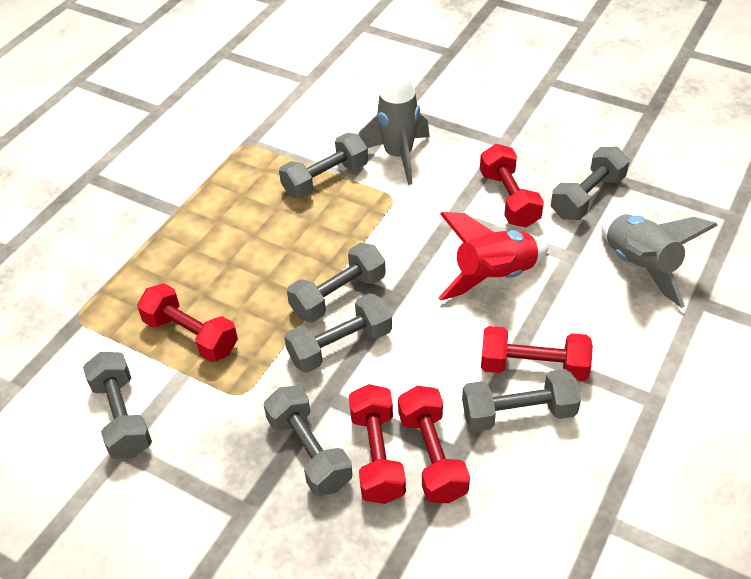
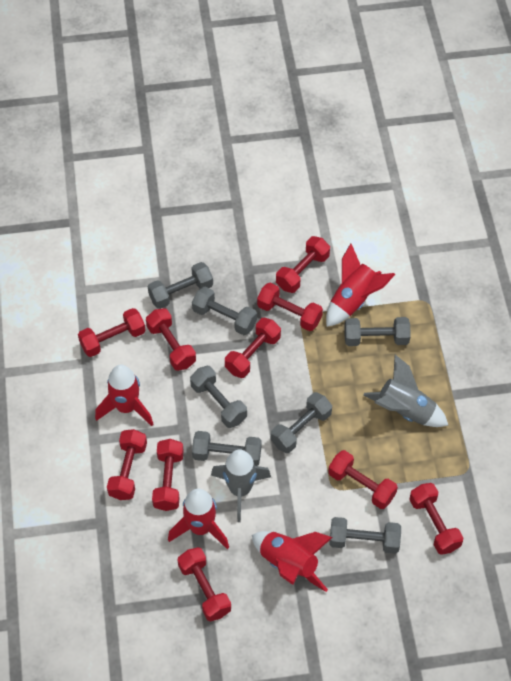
red dumbbell: [137,283,238,362] [349,384,406,504] [398,386,470,503] [480,144,544,228] [481,326,593,381] = 5 -> [78,308,146,357] [107,429,147,500] [146,308,196,371] [152,439,184,511] [178,547,231,622] [225,318,281,378] [257,283,323,331] [276,236,330,293] [328,450,398,509] [409,483,463,555] = 10
red rocket: [438,212,549,301] = 1 -> [95,365,153,426] [168,489,229,549] [252,531,333,592] [326,244,396,327] = 4

